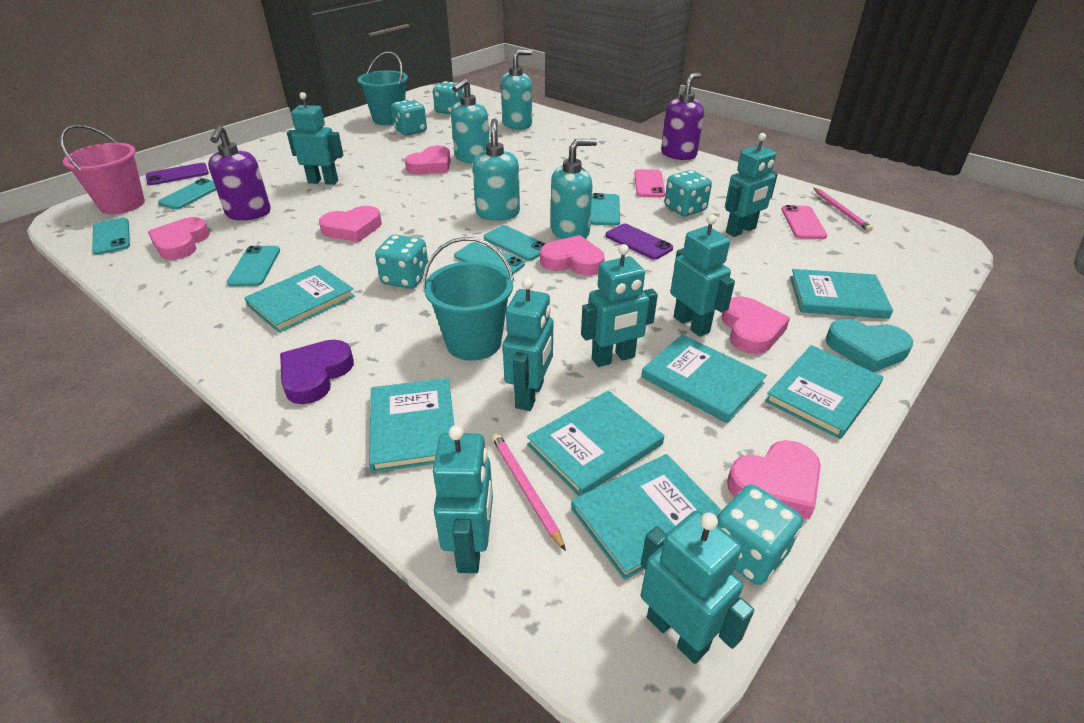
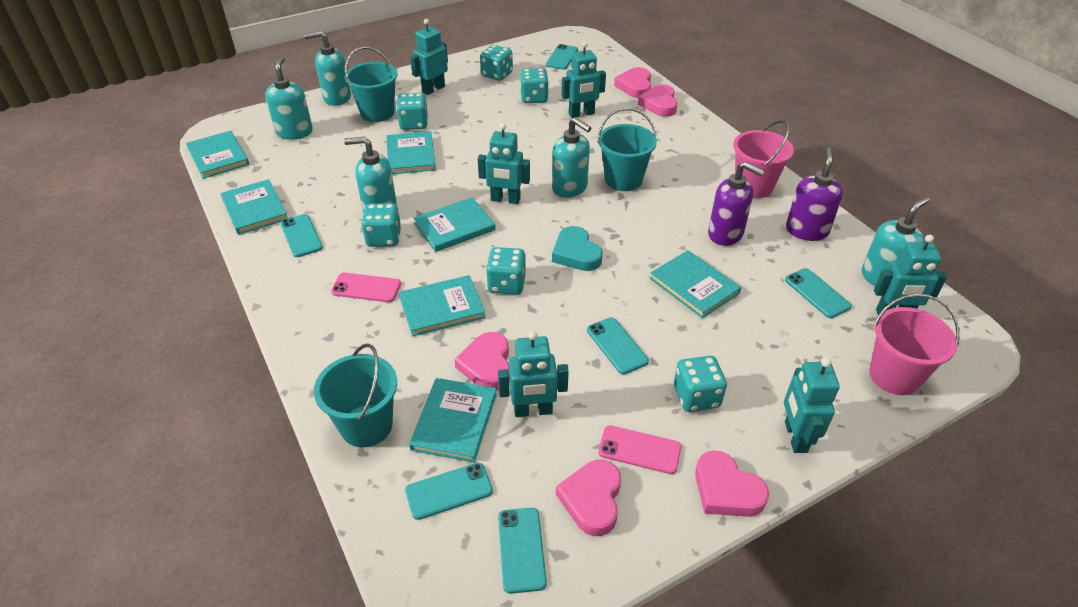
pink bucket: [60,125,145,214] = 1 -> [733,120,794,198] [869,294,960,395] = 2
pink heart: [148,217,210,260] [319,206,382,242] [405,145,451,174] [540,235,605,275] [722,296,790,354] [727,440,821,519] = 6 -> [454,332,510,391] [556,460,621,536] [614,67,651,98] [638,84,678,117] [695,450,769,517] = 5
pink pencil: [492,433,566,551] [814,188,873,232] = 2 -> none = 0
purple heart: [280,340,354,404] = 1 -> none = 0
purple phone: [146,163,209,185] [606,224,673,260] = 2 -> none = 0
turquoise bucket: [358,51,408,125] [422,237,514,361] = 2 -> [314,343,397,447] [345,47,398,122] [597,108,657,191] = 3
turquoise dice: [375,234,429,289] [391,99,427,135] [433,81,465,114] [664,170,712,216] [717,484,802,585] = 5 -> [361,203,401,247] [396,93,428,130] [480,45,513,81] [486,247,526,294] [520,68,549,103] [674,356,727,412] = 6
turquoise robot: [287,92,343,185] [433,425,493,573] [503,278,553,411] [581,244,658,367] [641,511,754,664] [670,214,735,337] [725,133,778,237] = 7 -> [410,19,448,95] [478,123,530,204] [498,331,569,417] [561,42,606,118] [784,358,840,453] [874,235,947,315] = 6
turquoise soap dispenser: [451,78,489,163] [472,118,520,221] [501,50,532,130] [551,139,597,239] = 4 -> [265,56,313,140] [304,31,351,106] [344,137,397,213] [552,117,591,198] [862,197,929,286] = 5

